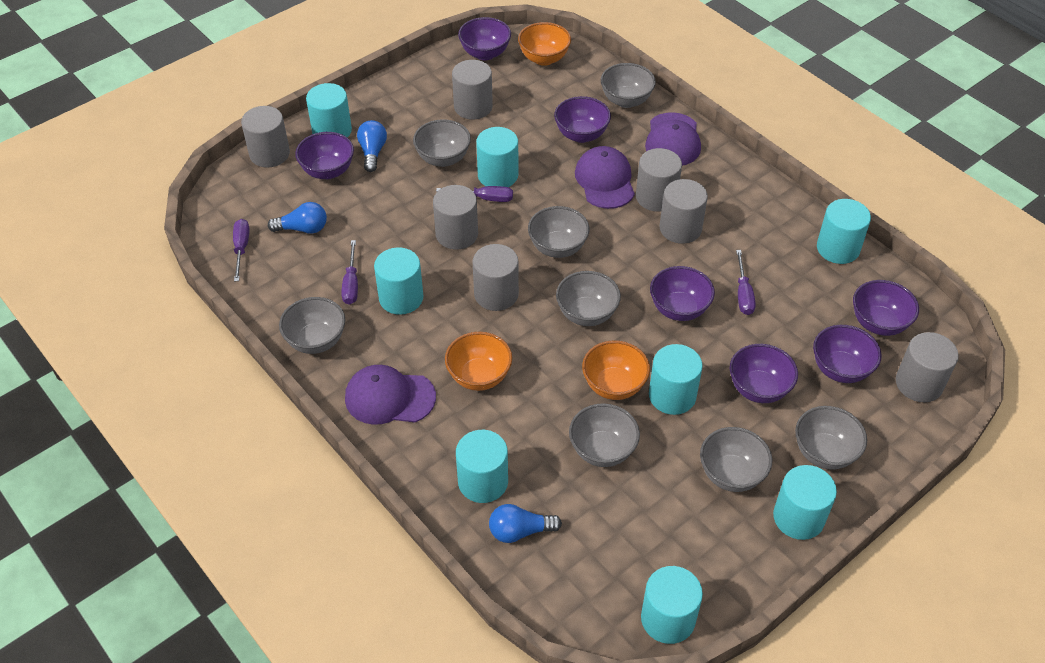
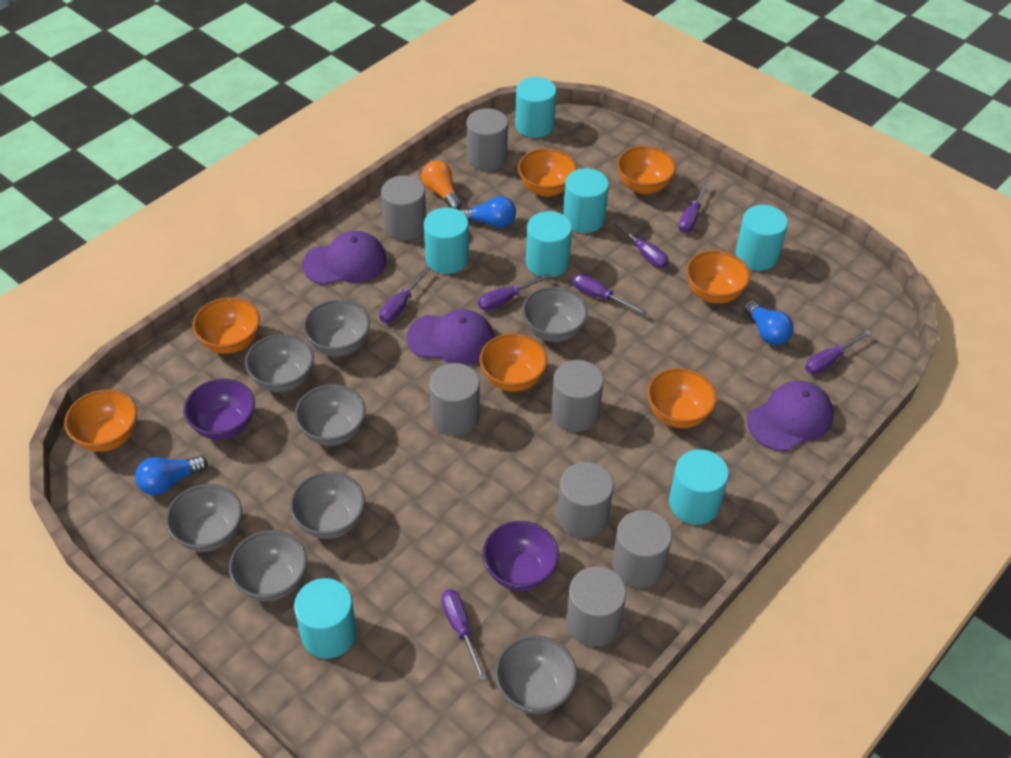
orange bowl: [445,332,512,391] [518,22,571,66] [582,340,650,400] = 3 -> [64,389,137,452] [193,297,260,354] [480,333,548,392] [518,148,577,197] [617,146,676,194] [647,368,717,428] [686,250,750,304] = 7
orange light bulb: none = 0 -> [421,160,462,210] = 1
purple bowl: [295,132,354,179] [458,17,511,60] [554,96,611,143] [650,266,715,321] [730,344,798,403] [813,325,882,383] [853,280,919,336] = 7 -> [184,379,255,440] [482,521,559,591] = 2
purple screwdriver: [233,219,249,281] [341,240,358,305] [436,186,513,202] [736,250,756,315] = 4 -> [379,266,431,323] [441,589,487,681] [478,273,552,311] [572,274,647,315] [610,219,669,268] [678,180,709,233] [805,330,871,374] = 7
turquoise cylinder: [306,83,352,138] [374,247,423,315] [456,430,508,503] [476,127,518,187] [641,566,703,644] [649,344,703,415] [773,465,837,540] [817,199,871,264] = 8 -> [294,578,357,659] [424,207,469,274] [515,77,556,138] [526,211,572,278] [563,168,609,233] [669,449,729,525] [735,205,788,271] = 7

